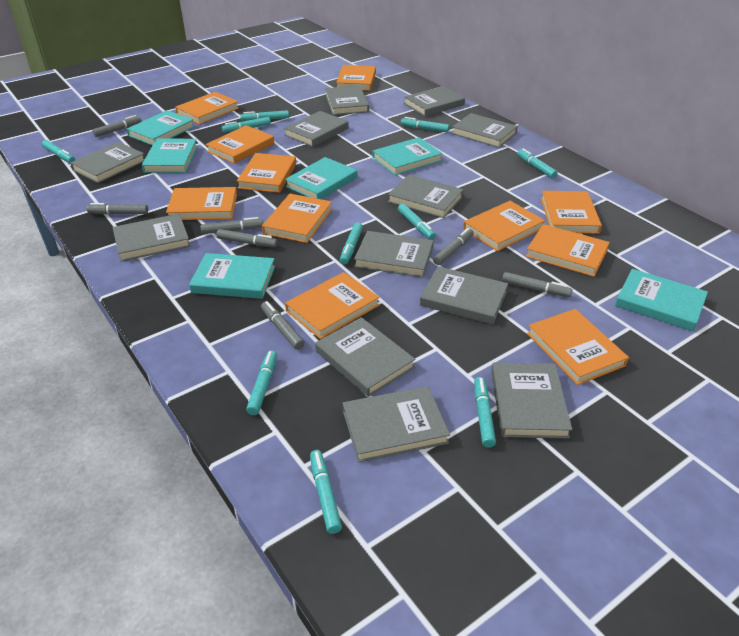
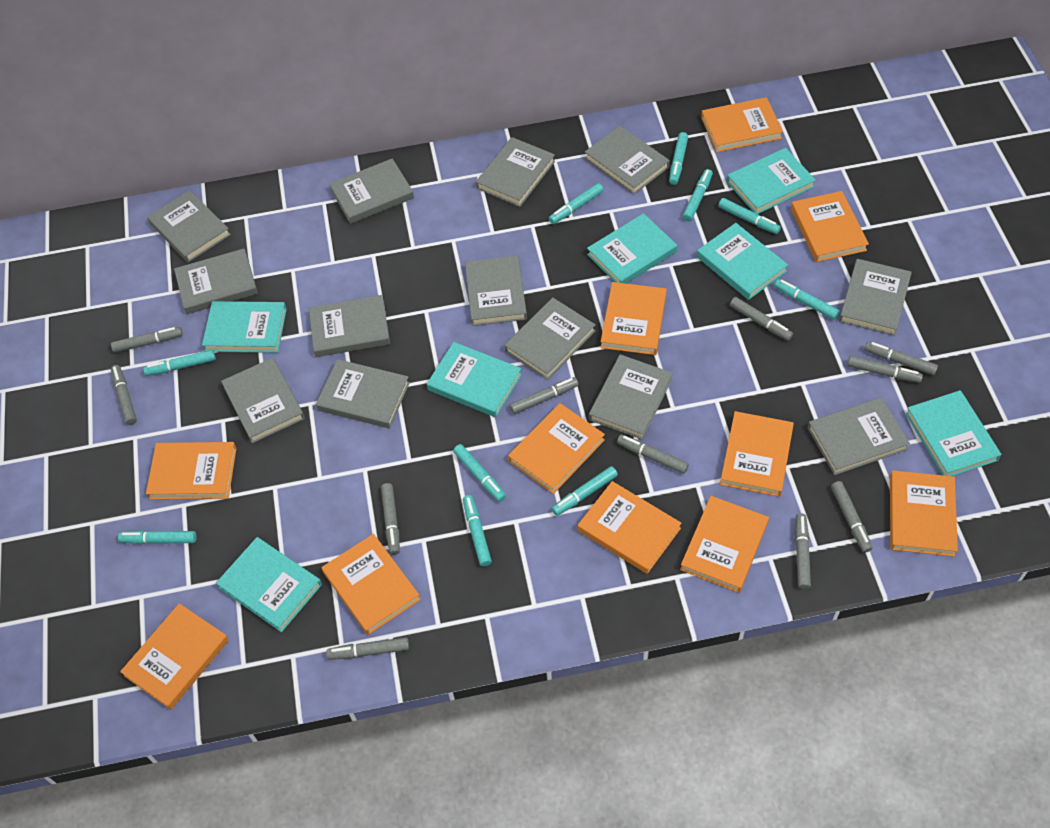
grey book: [70,142,144,183] [112,214,190,262] [284,111,349,147] [315,317,415,397] [325,86,369,115] [343,386,450,462] [354,231,433,278] [388,175,463,218] [404,86,465,116] [420,266,508,324] [452,113,518,148] [491,363,572,439] = 12 -> [147,190,231,263] [174,249,258,314] [221,358,305,443] [309,295,390,357] [316,359,410,428] [329,158,414,224] [465,255,527,326] [476,137,555,207] [504,298,596,380] [585,126,670,194] [589,354,673,440] [808,397,910,475] [839,259,912,336] = 13
grey marker: [87,203,148,214] [92,115,141,137] [200,217,263,234] [216,229,278,247] [261,301,304,350] [433,228,474,265] [502,272,572,297] = 7 -> [111,327,183,353] [111,365,137,425] [326,637,409,660] [381,483,400,555] [510,377,579,414] [617,435,689,474] [730,297,793,341] [795,514,811,589] [831,481,872,553] [847,356,923,383] [864,342,938,375] = 11
turquoise book: [127,110,195,145] [142,138,198,173] [189,253,275,299] [285,157,357,199] [373,137,443,175] [615,269,708,331] = 6 -> [202,301,287,353] [216,537,322,632] [427,342,522,417] [587,213,677,284] [697,223,788,300] [727,148,816,214] [905,390,1002,476] = 7

